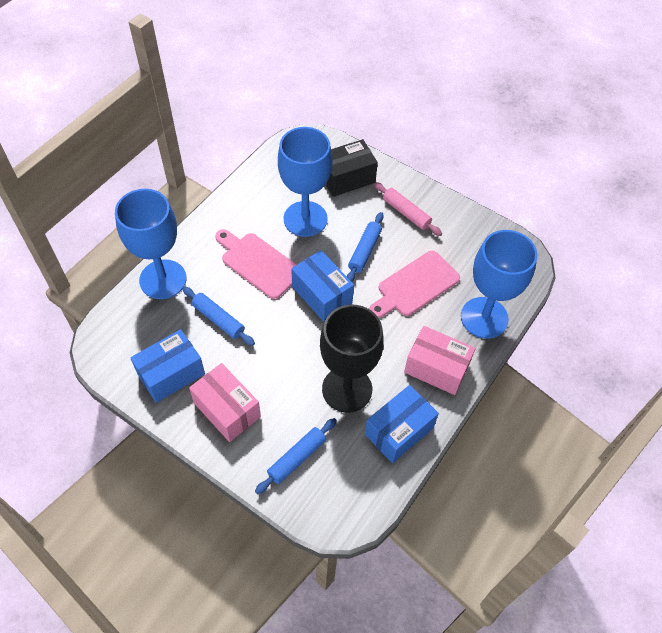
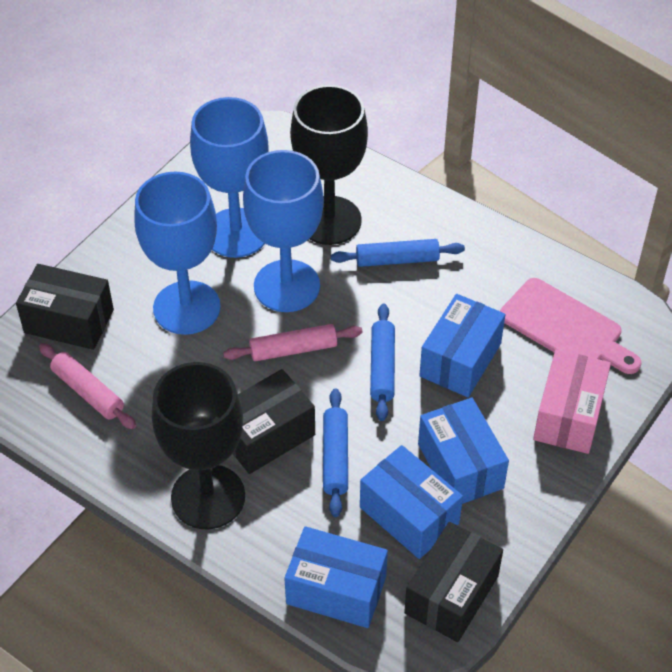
black box: [326,139,378,197] = 1 -> [16,264,114,350] [233,369,315,474] [404,522,503,642] = 3
black goblet: [320,305,384,413] = 1 -> [152,362,245,529] [290,85,368,245] = 2
blue box: [130,329,205,403] [291,250,354,322] [365,385,439,463] = 3 -> [284,526,388,628] [360,445,463,559] [418,398,509,504] [419,294,505,397] = 4
pink box: [189,363,261,442] [404,326,476,395] = 2 -> [533,349,611,454] = 1
pink cutting board: [215,229,297,299] [369,251,460,318] = 2 -> [500,278,641,374] = 1
pink rolling pin: [374,182,442,236] = 1 -> [39,343,136,429] [223,324,363,361] = 2

